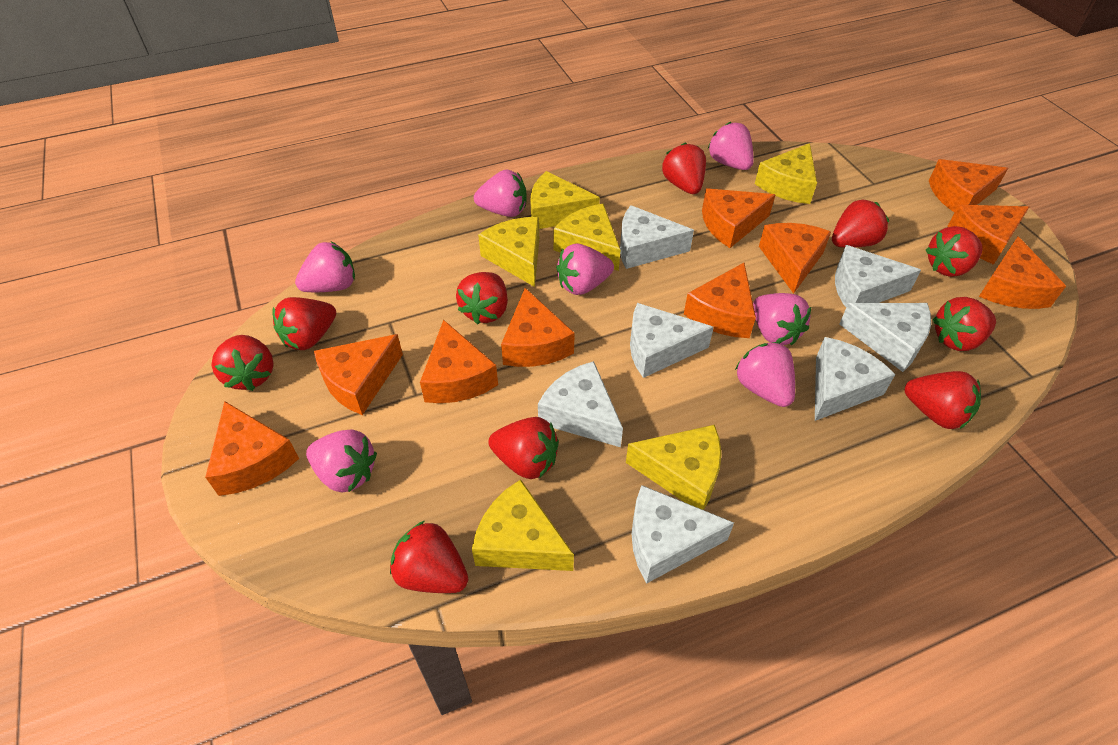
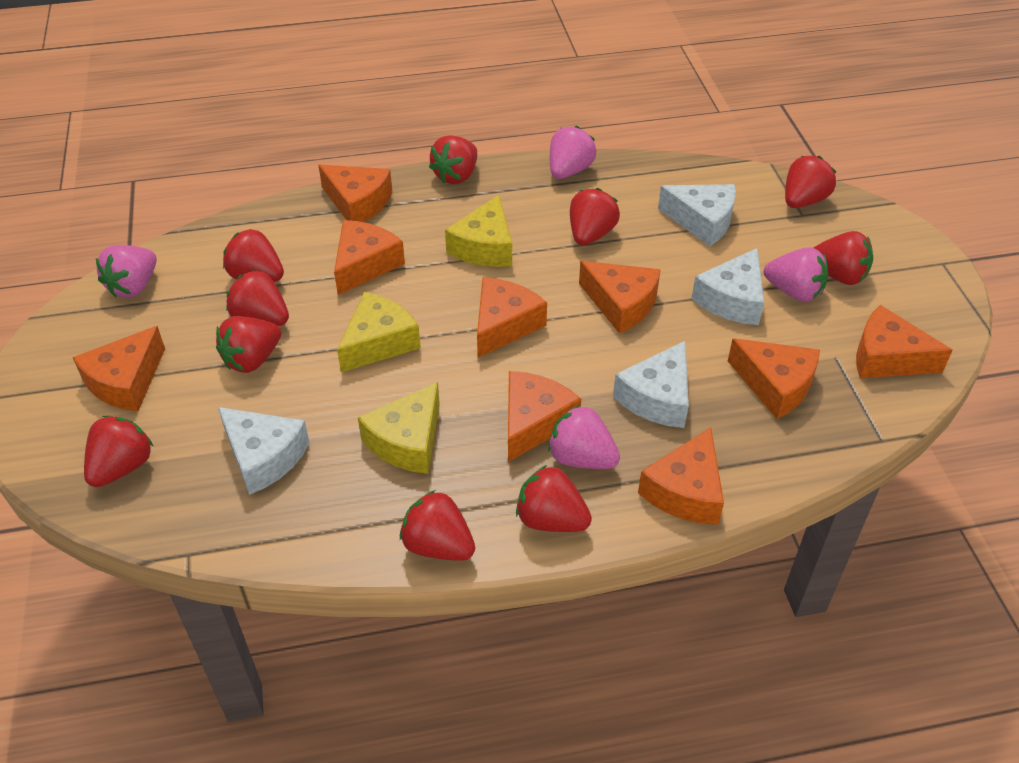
orange cheese: [205,401,299,496] [314,334,403,415] [420,320,498,403] [501,288,575,367] [684,263,756,338] [702,188,776,248] [759,223,831,294] [929,159,1008,212] [947,205,1029,265] [979,237,1066,309] = 10 -> [73,326,165,411] [318,165,392,222] [334,220,405,295] [477,277,547,358] [508,371,581,462] [579,261,661,334] [638,427,724,525] [728,338,820,419] [856,305,953,378] = 9
pink strawberry: [295,242,355,292] [306,429,377,493] [474,170,527,217] [556,244,614,295] [708,122,754,170] [735,342,795,407] [753,293,811,345] = 7 -> [96,245,157,298] [548,405,620,469] [550,126,596,179] [764,247,828,302] = 4
white cheese: [538,361,623,447] [620,205,694,269] [630,303,714,378] [632,485,734,584] [815,337,895,421] [835,245,921,307] [839,303,931,372] = 7 -> [218,407,310,495] [613,341,689,428] [658,184,736,246] [691,248,764,325] = 4
yellow cheese: [472,479,574,571] [478,217,539,287] [530,171,600,229] [553,204,620,271] [626,425,721,510] [755,143,817,204] = 6 -> [337,292,421,372] [358,382,440,474] [445,195,512,267] = 3

